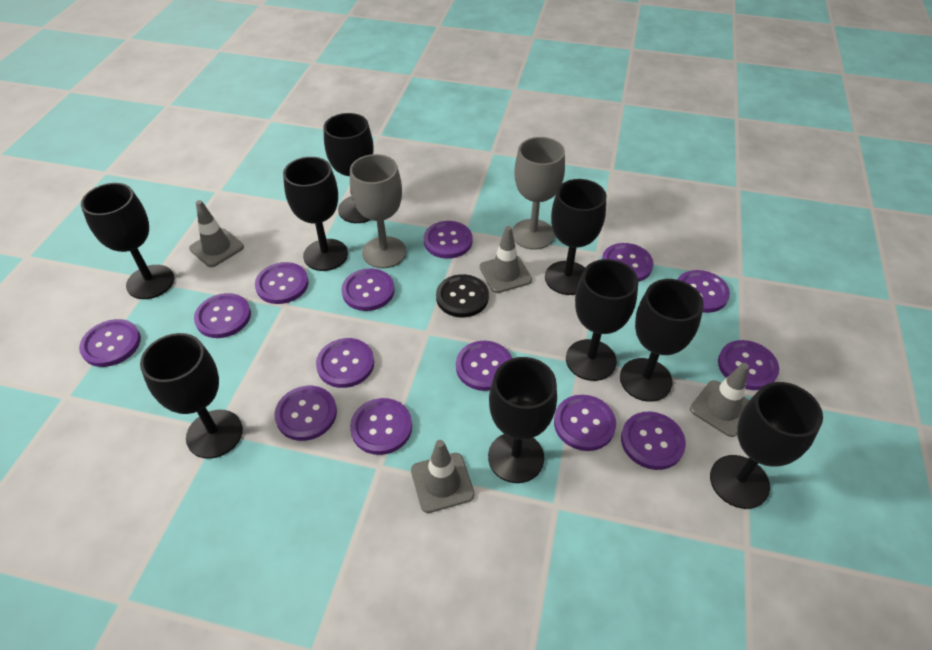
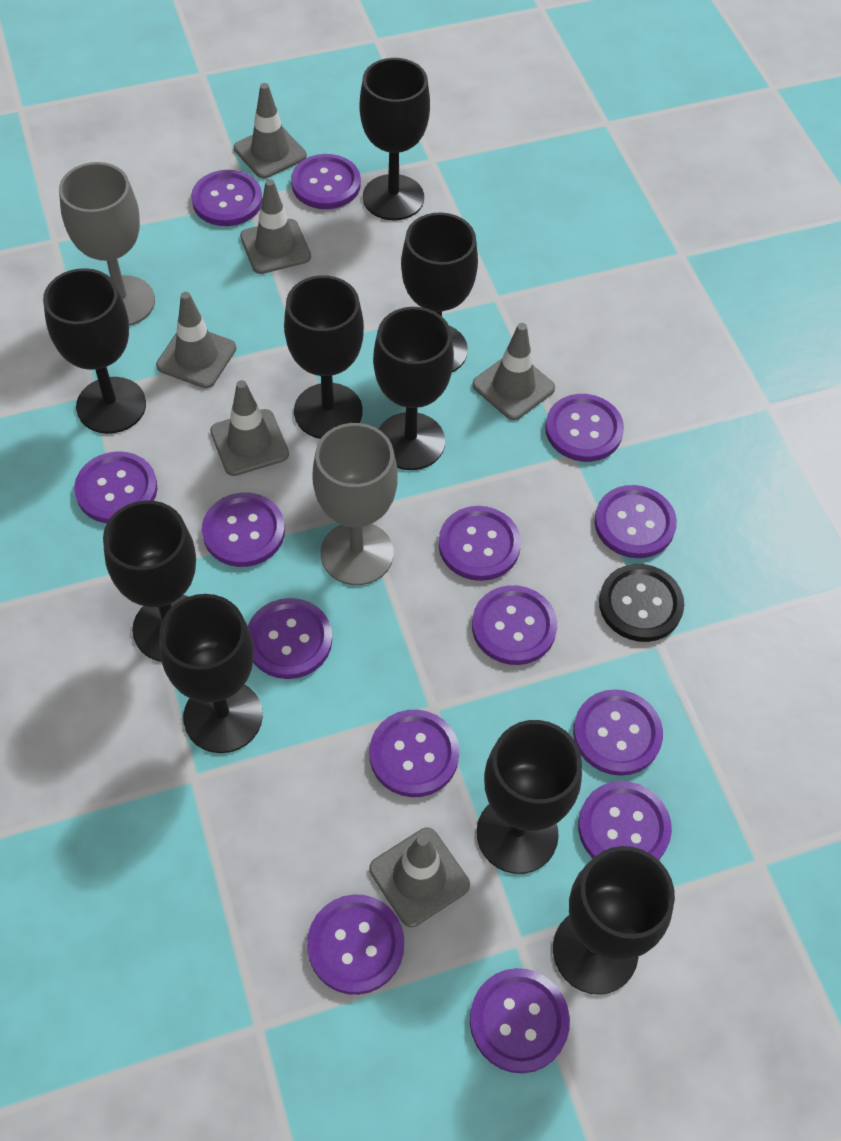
grey traffic cone: [189,200,244,267] [411,440,475,513] [480,226,532,293] [690,363,749,437] = 4 -> [156,292,236,388] [210,380,289,476] [234,83,307,179] [240,179,311,274] [369,827,470,927] [472,323,555,420] = 6

